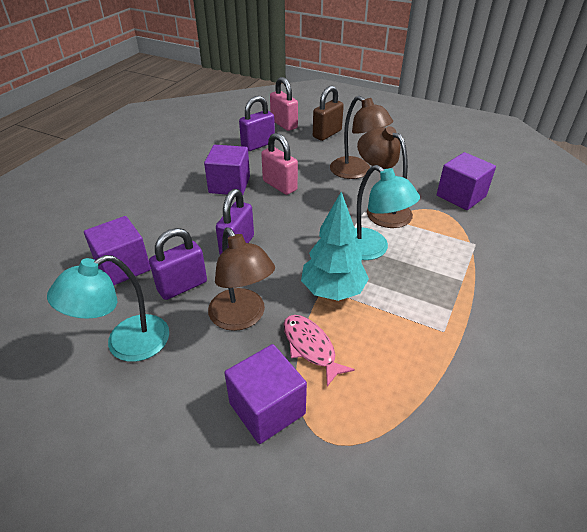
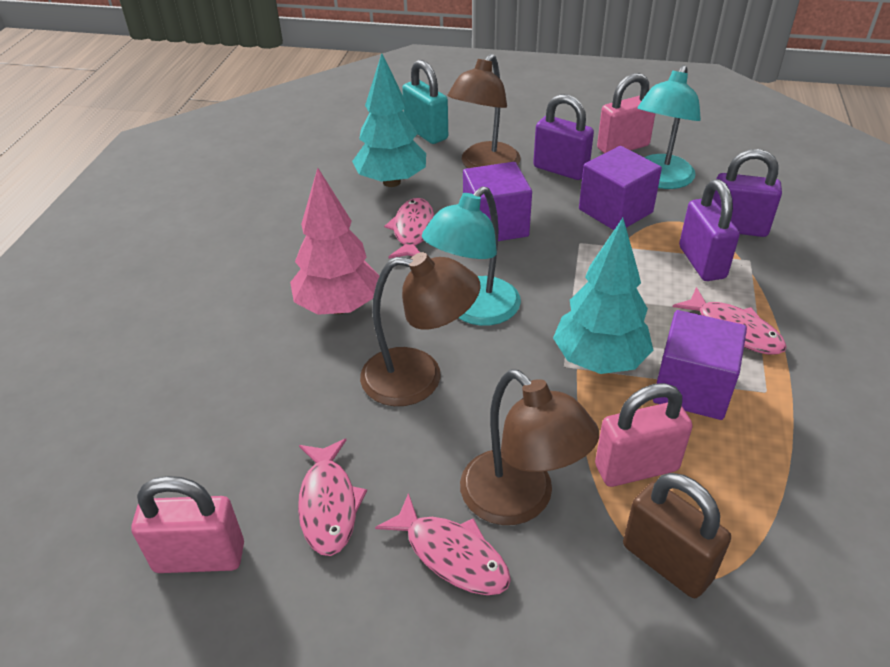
pink fish: [284,315,355,387] = 1 -> [298,439,367,556] [375,493,511,595] [384,198,434,259] [673,287,787,355] = 4
pink padlock: [261,133,298,195] [270,77,298,131] = 2 -> [131,476,244,573] [595,383,693,487] [597,73,656,153] = 3
pink tree: none = 0 -> [290,168,380,315] = 1
purple cube: [84,216,151,285] [204,145,250,195] [224,344,307,444] [437,152,496,210] = 4 -> [463,162,532,241] [579,146,662,230] [653,310,747,420] = 3
turquoise padlock: none = 0 -> [402,60,448,144] = 1
turquoise tree: [301,192,369,301] = 1 -> [352,53,426,187] [553,218,653,374] = 2

